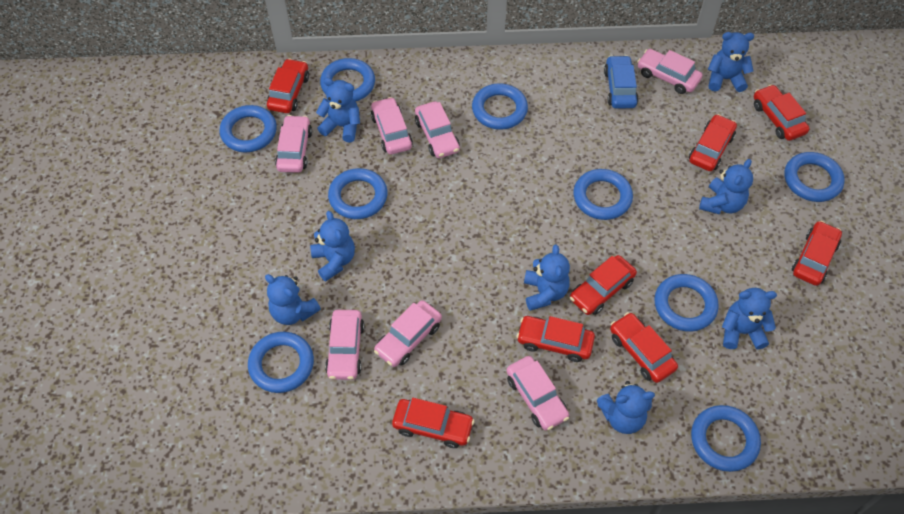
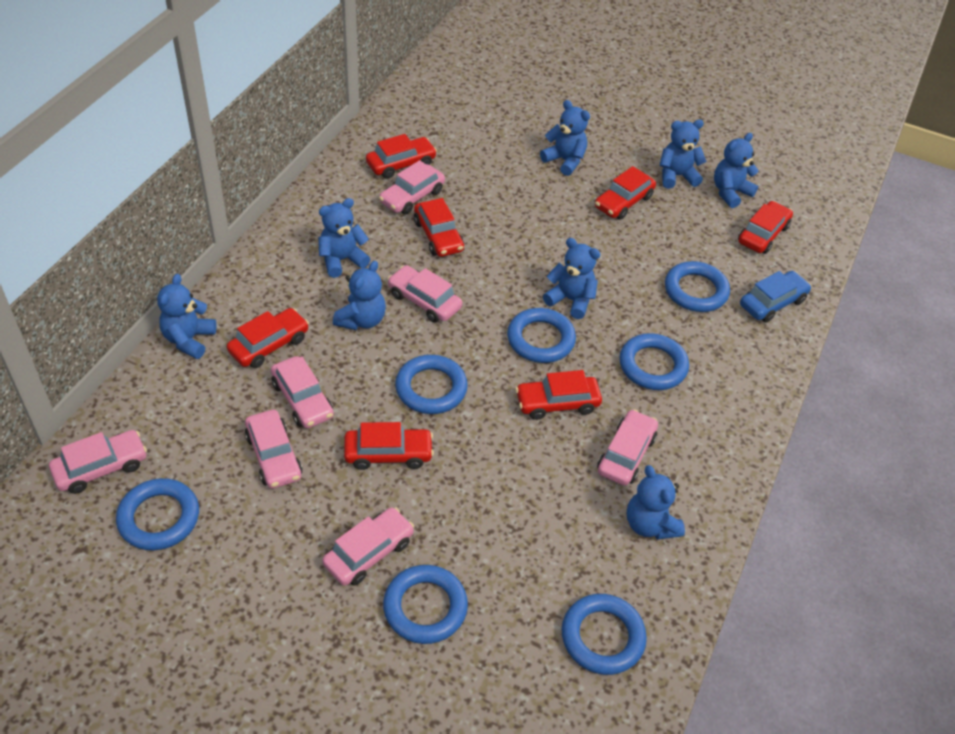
blue ring: [219,105,277,152] [248,332,314,393] [320,58,375,102] [328,168,387,219] [472,83,528,130] [573,169,633,220] [654,274,719,332] [691,405,761,472] [784,152,845,202] = 9 -> [116,478,199,551] [383,565,468,644] [395,355,468,414] [507,308,576,363] [562,594,647,675] [620,333,689,390] [665,261,730,312] = 7
red car: [267,59,309,113] [392,398,475,448] [517,316,595,362] [570,255,637,315] [610,312,678,383] [689,114,737,171] [754,84,810,141] [792,221,842,286] = 8 -> [227,308,309,368] [344,422,434,470] [366,134,437,179] [414,198,464,257] [515,370,602,420] [595,166,656,220] [738,201,793,254] = 7

